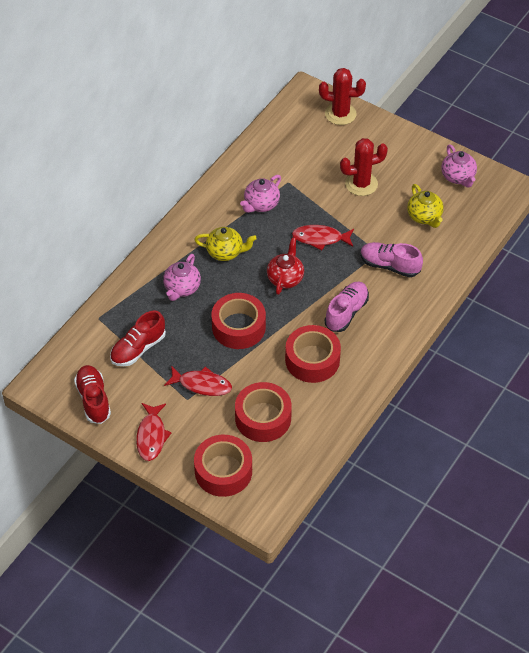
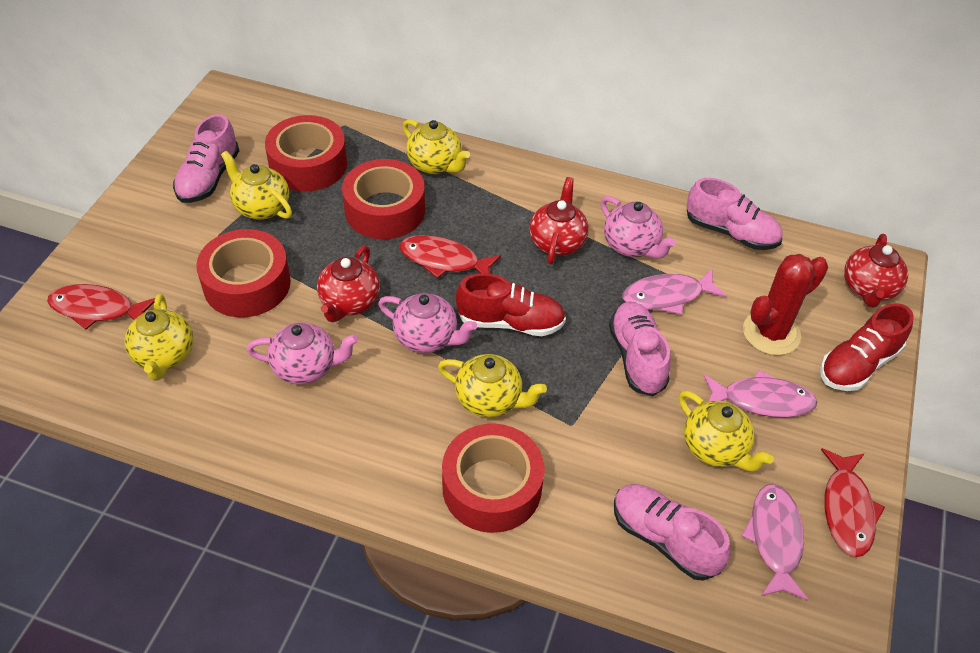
pink fish: none = 0 -> [622,269,726,315] [704,370,817,417] [741,484,809,601] = 3
pink shoe: [325,281,369,332] [360,242,423,277] = 2 -> [173,114,239,203] [609,302,671,396] [614,484,731,581] [686,178,783,250] = 4
red cactus: [319,68,366,125] [340,138,388,196] = 2 -> [743,254,828,355] = 1
red teapot: [267,237,304,295] = 1 -> [317,245,380,322] [529,177,589,264] [844,234,908,308] = 3
yellow teapot: [194,227,257,261] [407,184,444,228] = 2 -> [125,294,193,381] [221,151,292,220] [403,119,470,174] [438,354,547,418] [679,391,774,472] = 5

